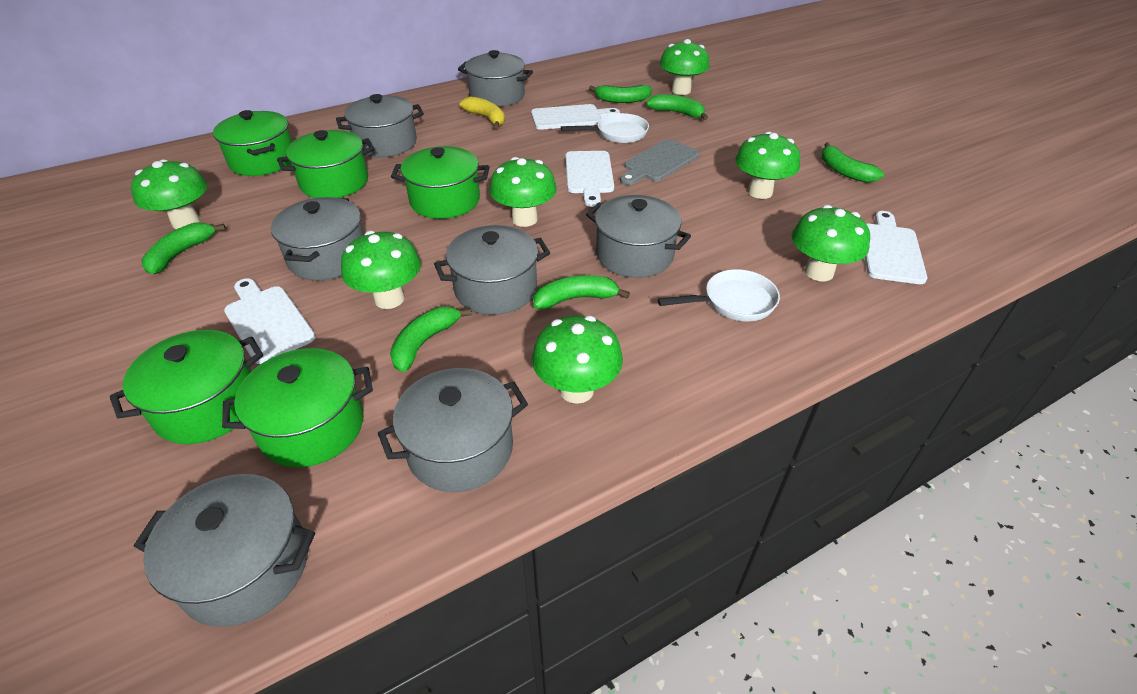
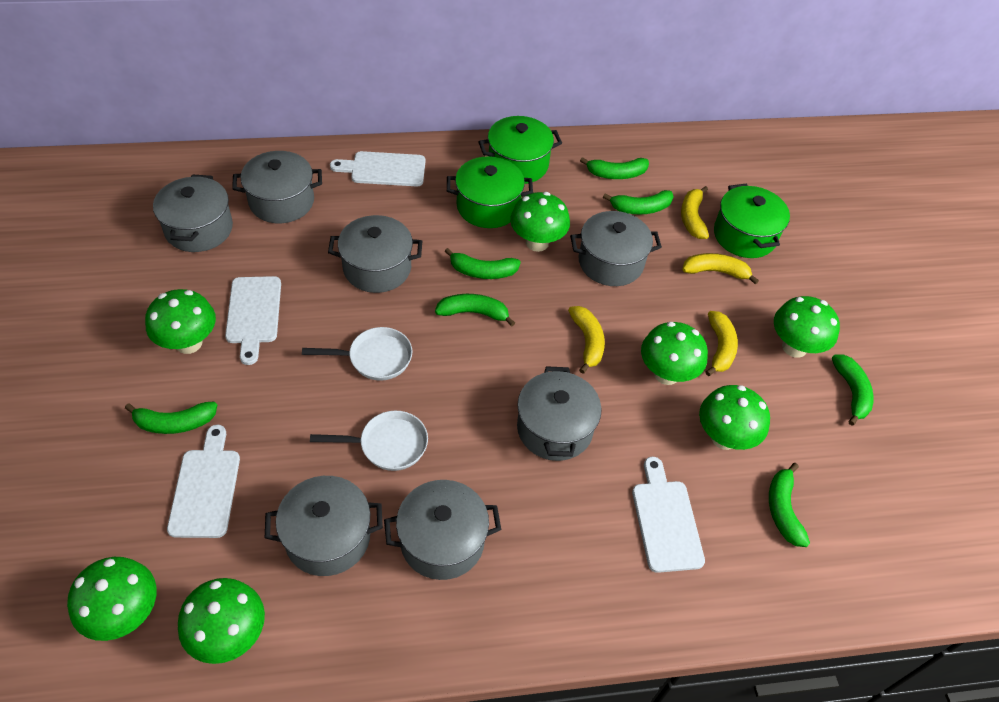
green banana: [141,222,226,274] [390,307,472,372] [533,275,630,309] [589,85,652,103] [646,94,708,120] [821,142,884,183] = 6 -> [125,402,217,434] [435,294,515,326] [445,248,521,279] [580,157,649,179] [603,190,674,214] [769,463,810,547] [832,355,874,426] = 7
green pot: [110,330,263,444] [213,110,292,176] [222,348,373,468] [277,130,375,198] [391,146,489,219] = 5 -> [447,156,533,228] [478,116,562,184] [714,183,790,258] = 3
grey cutting board: [620,139,700,185] = 1 -> none = 0
yellow banana: [460,96,505,129] = 1 -> [568,306,605,374] [681,186,709,239] [682,253,759,285] [706,311,738,376] = 4

